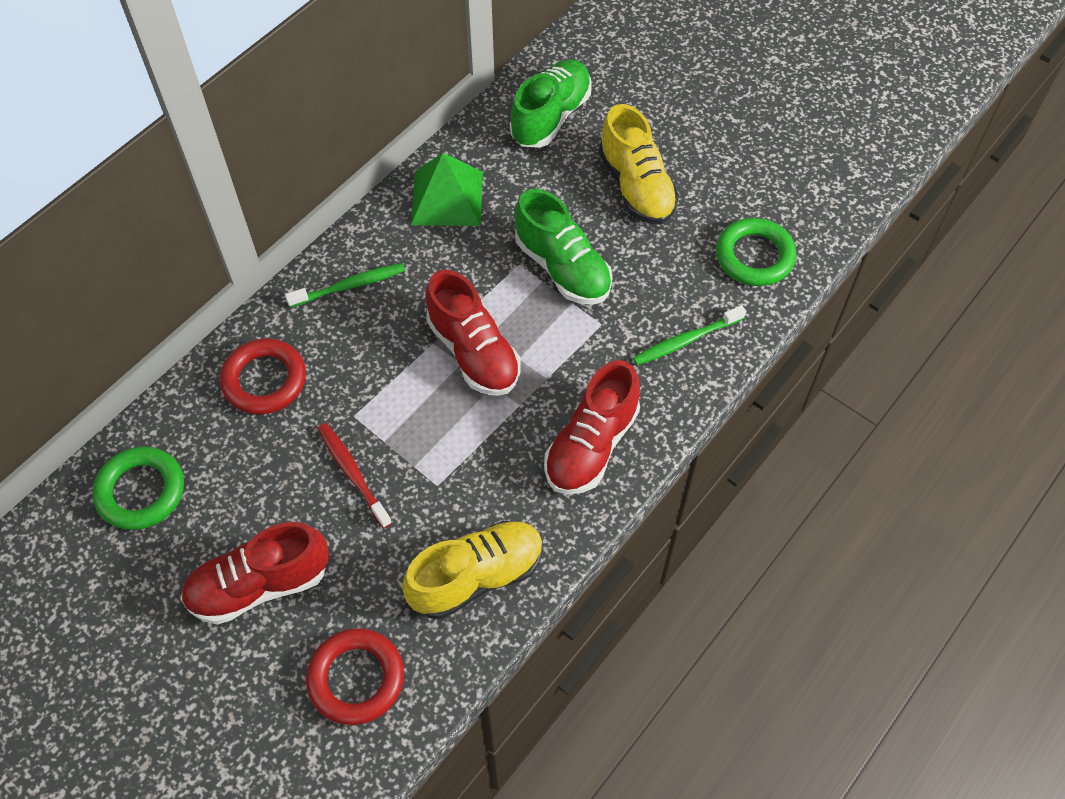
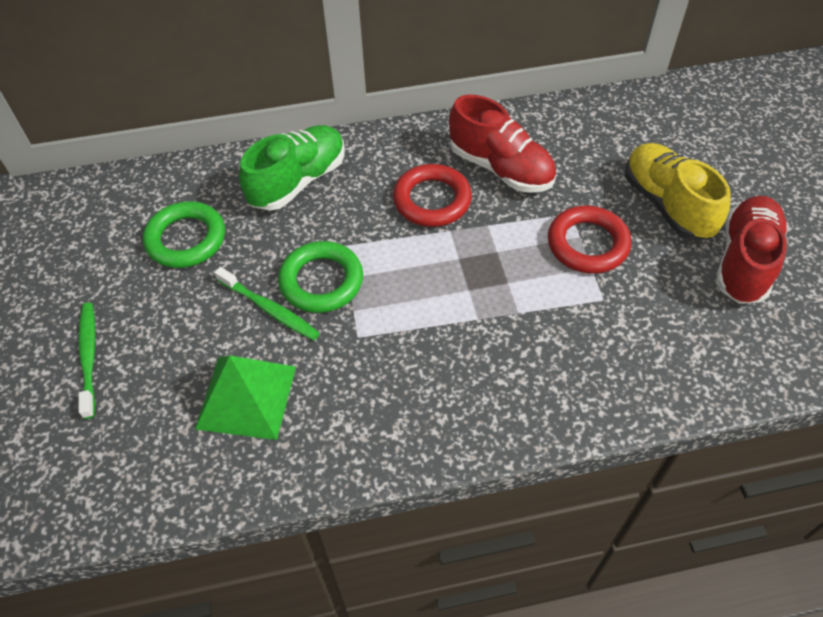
green shoe: [510,59,592,148] [515,189,613,305] = 2 -> [239,125,345,211] = 1
red shoe: [181,522,329,625] [426,270,521,396] [544,360,640,494] = 3 -> [449,95,556,193] [716,196,788,304] = 2
red toothbrush: [318,423,392,528] = 1 -> none = 0
yellow shoe: [402,521,543,620] [599,104,679,224] = 2 -> [625,143,731,240] = 1

